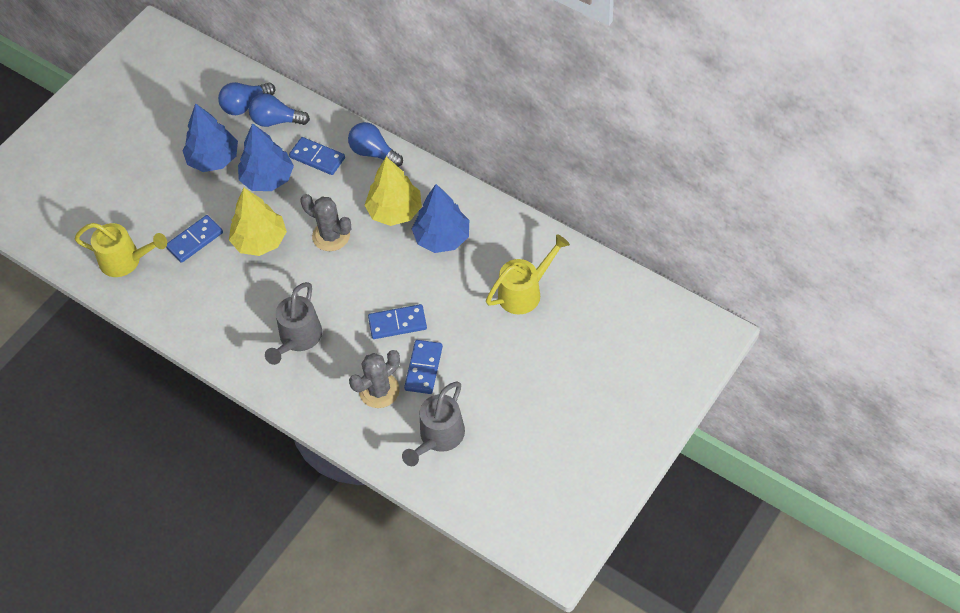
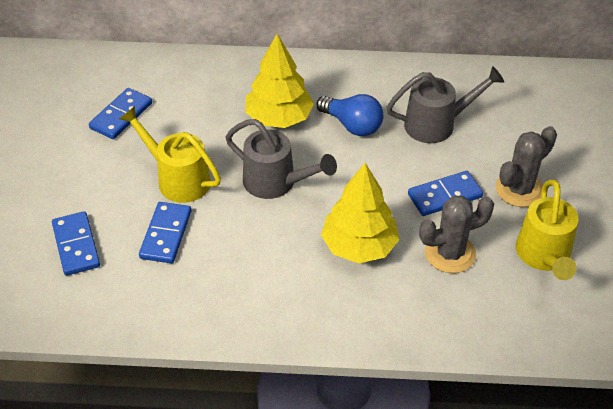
blue light bulb: [218,82,275,115] [249,93,310,127] [348,122,403,167] = 3 -> [317,94,384,136] = 1
blue tree: [182,103,238,172] [238,123,294,191] [412,184,469,253] = 3 -> none = 0

